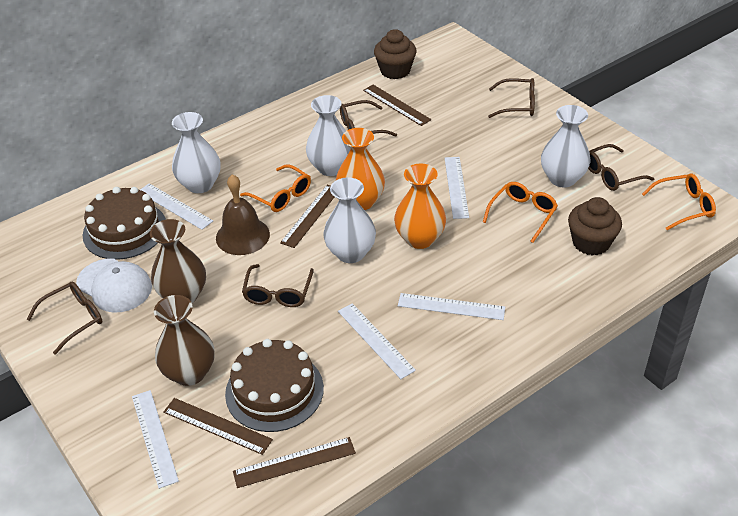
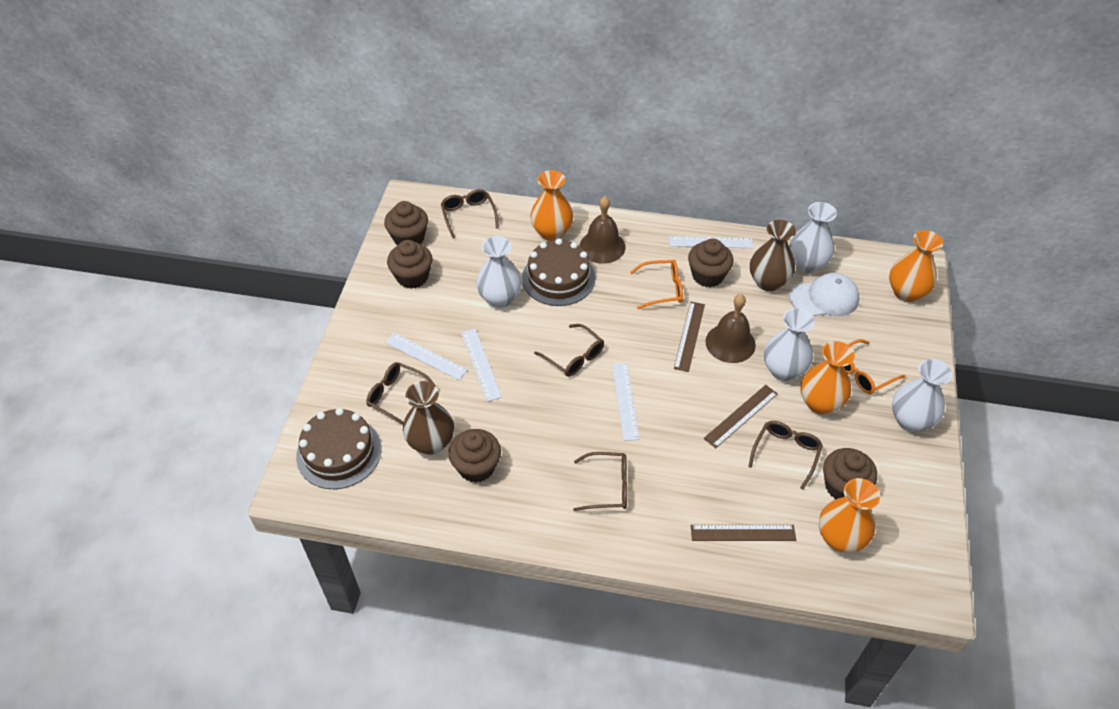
brown bell: [216,174,270,255] = 1 -> [580,196,626,264] [705,294,756,363] = 2
brown cupcake: [374,29,417,79] [568,197,622,256] = 2 -> [384,201,428,245] [387,240,432,289] [448,429,501,483] [688,239,734,287] [823,448,877,499] = 5
brown ruler: [163,398,273,455] [233,437,356,488] [280,185,334,248] [363,85,431,126] = 4 -> [674,302,705,372] [691,525,796,541] [704,385,778,448] = 3
orange glasses: [240,164,311,212] [483,182,558,243] [642,174,716,230] = 3 -> [630,260,683,309] [844,339,905,394] = 2
orange vase: [335,128,385,210] [394,163,446,249] = 2 -> [530,170,573,241] [800,341,855,414] [819,478,880,553] [889,230,943,302] = 4
white ruler: [132,390,179,489] [140,183,213,230] [338,303,416,379] [398,293,505,320] [445,157,469,219] = 5 -> [385,333,468,380] [461,329,502,402] [612,363,640,441] [669,236,753,248] = 4

